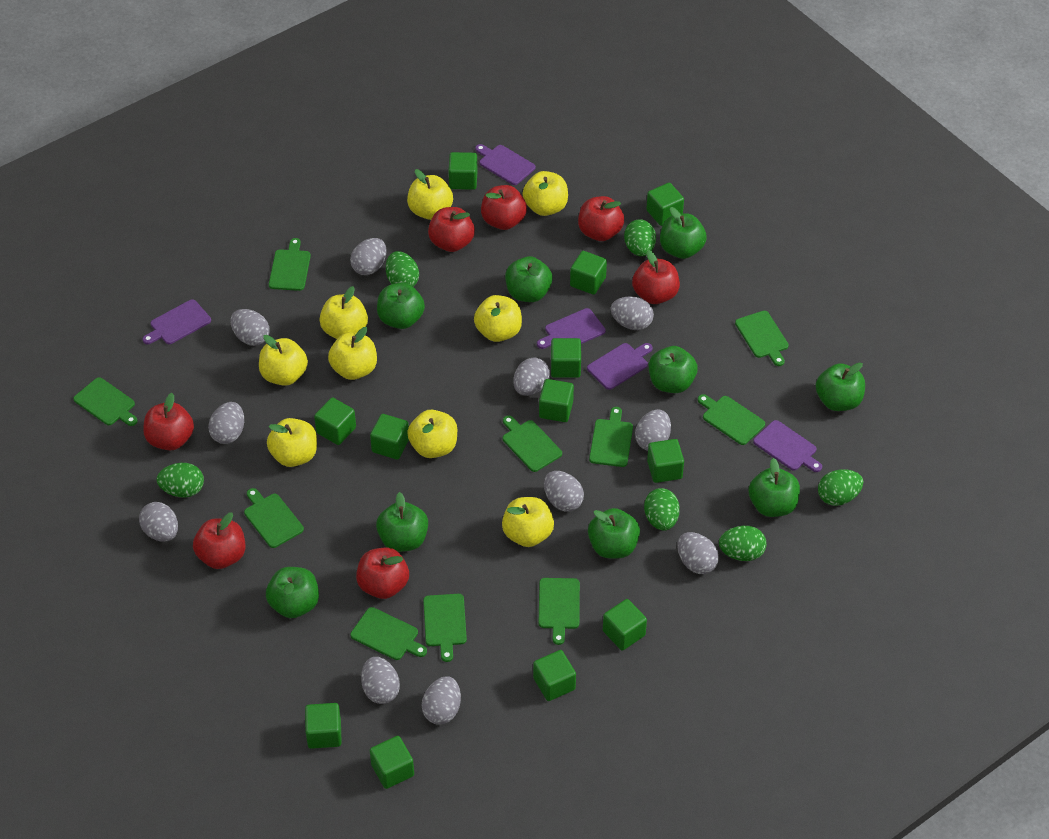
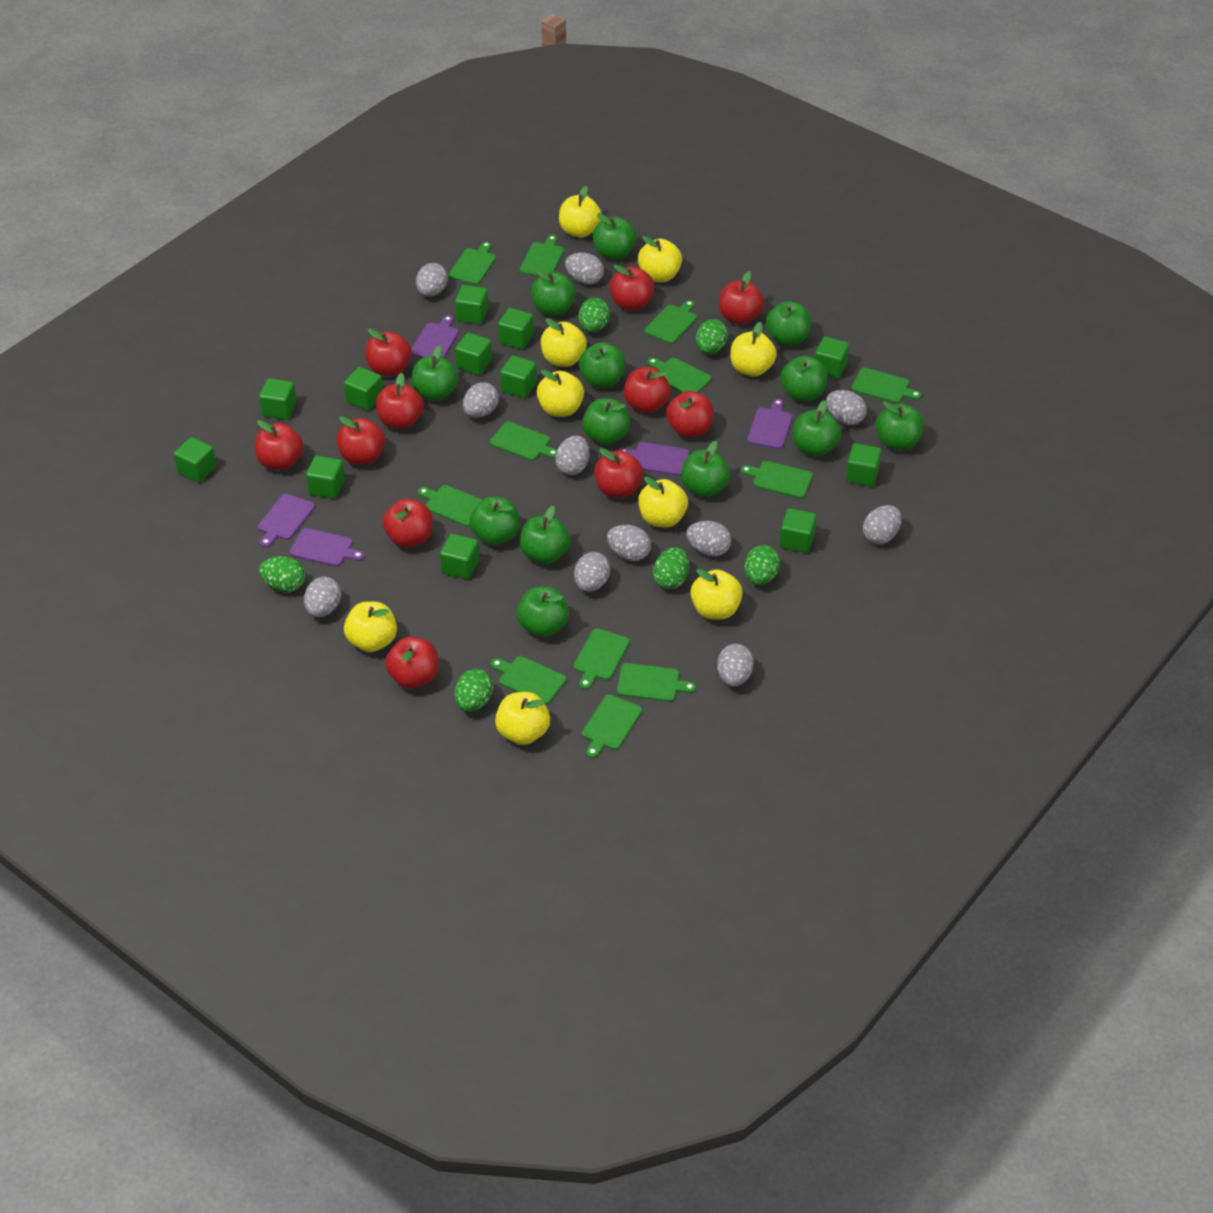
green apple: [266,567,319,618] [376,492,428,552] [377,282,425,329] [505,256,553,302] [588,508,640,559] [649,346,698,393] [660,207,707,259] [748,458,800,517] [816,362,865,411] = 9 -> [412,345,459,401] [469,497,519,545] [517,587,569,637] [520,506,570,564] [531,269,576,316] [579,342,626,388] [582,398,630,445] [593,213,636,260] [681,441,730,497] [766,301,811,346] [781,356,828,401] [793,400,841,456] [876,401,924,450] = 13
green cutting board: [73,377,137,426] [244,488,304,548] [269,238,311,291] [350,607,427,660] [423,594,467,662] [503,416,562,472] [538,578,580,645] [589,407,633,467] [698,394,765,445] [735,311,789,366] = 10 -> [418,485,482,527] [448,242,496,285] [490,422,557,461] [491,656,566,705] [520,235,564,277] [573,628,630,690] [582,695,642,758] [617,663,696,702] [645,300,697,344] [647,358,712,393] [740,461,813,498] [851,368,921,403] = 12
red apple: [143,393,194,451] [193,512,245,569] [356,548,409,599] [428,207,475,252] [481,185,527,230] [578,196,624,241] [632,250,680,304] = 7 -> [255,420,303,470] [337,416,385,465] [365,329,412,376] [376,373,424,429] [383,499,433,548] [385,637,438,689] [594,448,643,498] [609,265,654,310] [624,367,671,413] [666,391,714,437] [719,271,764,324] = 11

